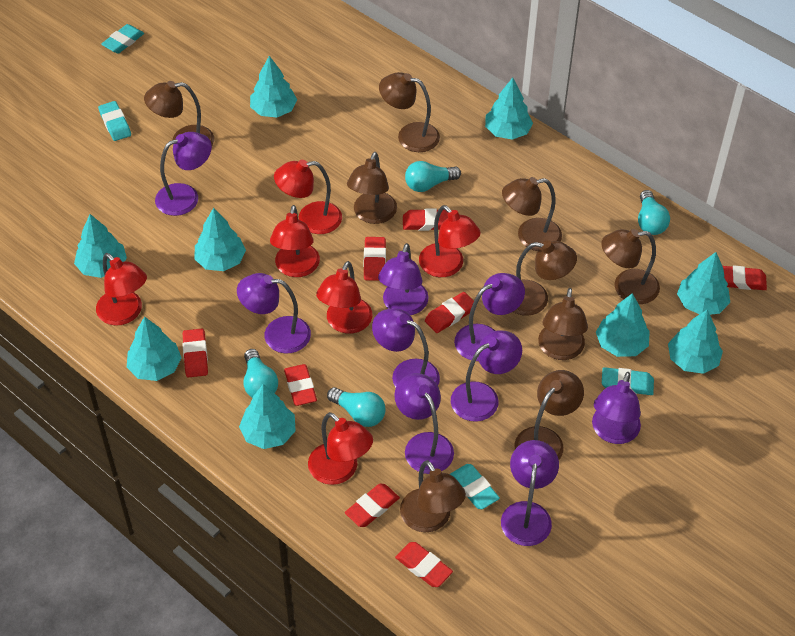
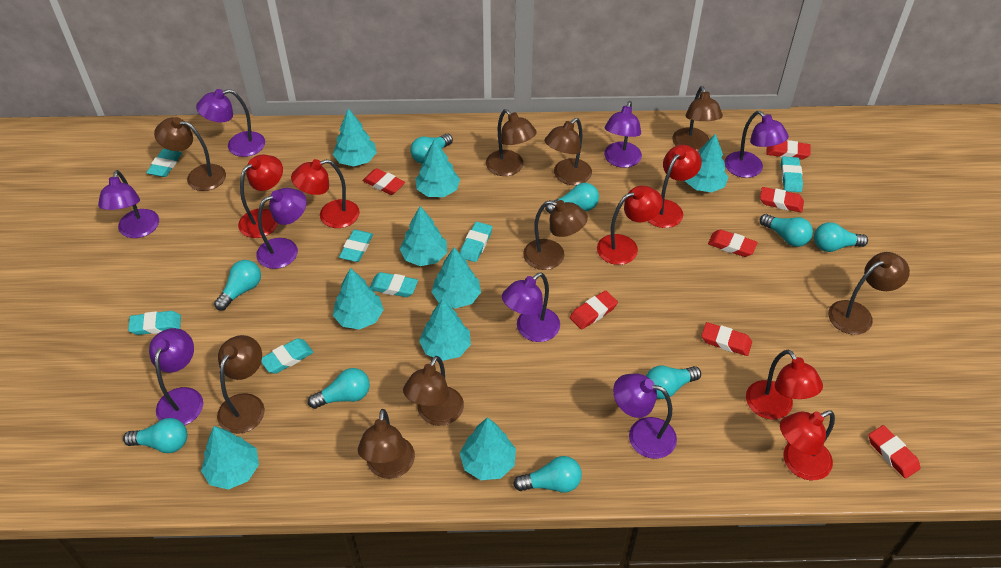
purple lamp: [155,132,212,216] [237,273,311,353] [372,309,440,387] [378,243,429,315] [394,373,454,474] [451,331,522,422] [454,273,525,361] [501,440,559,546] [592,372,641,444] = 9 -> [98,170,159,238] [149,328,203,426] [196,89,265,157] [256,188,307,269] [502,272,560,342] [604,101,642,168] [613,374,677,459] [725,111,789,178] = 8
red eraser: [183,329,208,377] [284,364,317,406] [345,484,400,527] [364,237,386,281] [395,542,453,587] [403,209,448,231] [425,292,474,333] [723,265,767,290] = 8 -> [363,168,405,195] [570,291,618,330] [701,322,752,356] [708,230,758,257] [760,187,804,213] [766,140,810,160] [869,425,920,479] = 7
turquoise eraser: [98,101,131,141] [101,24,144,54] [450,464,500,509] [602,367,654,395] = 4 -> [128,311,181,335] [146,149,182,177] [261,338,314,374] [339,230,373,262] [370,272,418,297] [460,222,492,262] [781,157,803,192] = 7
turquoise light bulb: [244,349,278,398] [327,387,386,427] [405,161,461,192] [638,190,670,235] = 4 -> [123,418,187,453] [214,260,261,310] [308,368,370,409] [410,134,453,164] [513,456,582,493] [545,183,599,214] [646,366,701,399] [760,214,813,247] [814,222,868,252] = 9

